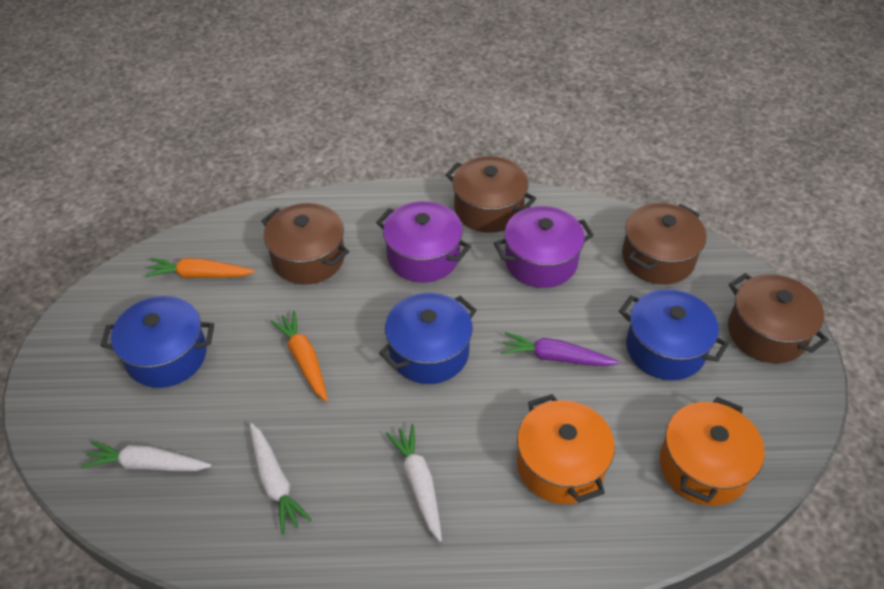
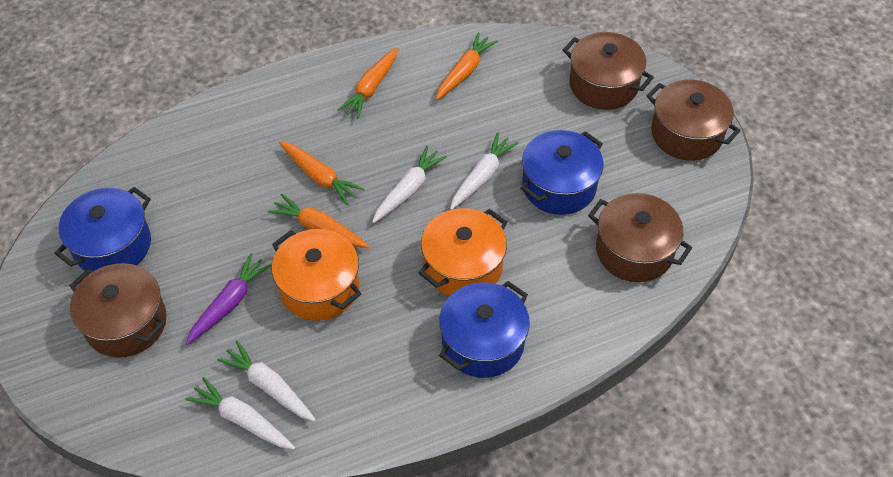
orange carrot: [145,258,255,278] [270,311,328,401] = 2 -> [268,194,369,247] [279,141,364,205] [338,47,398,119] [436,32,498,100] = 4
purple pot: [376,201,471,283] [494,206,594,288] = 2 -> none = 0
white carrot: [81,441,211,471] [249,423,312,535] [386,424,442,542] = 3 -> [186,377,295,449] [217,340,316,422] [372,146,447,223] [450,133,519,210] = 4

